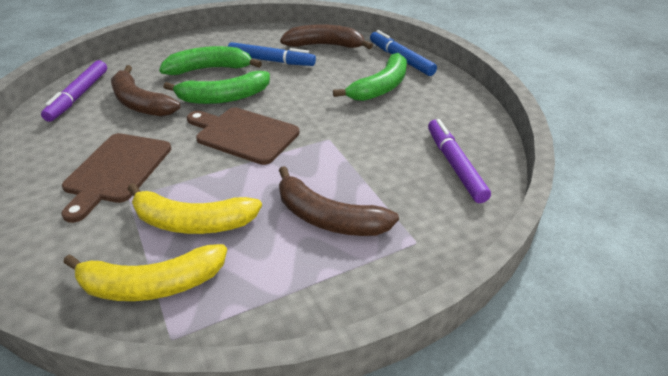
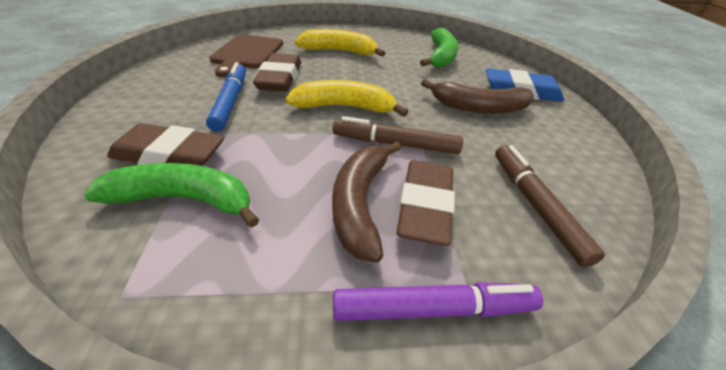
blue eraser: none = 0 -> [486,68,564,102] = 1
blue marker: [228,42,316,66] [370,30,437,76] = 2 -> [206,62,246,132] = 1
brown banana: [111,65,180,117] [279,166,399,236] [280,24,373,49] = 3 -> [332,141,401,262] [421,79,534,114] = 2
brown cutting board: [61,133,171,223] [187,107,300,165] = 2 -> [209,34,283,77] = 1
brown eraser: none = 0 -> [107,123,224,166] [253,53,301,92] [396,160,455,246] = 3
brown marker: none = 0 -> [333,116,463,154] [495,145,605,267] = 2
green banana: [159,46,262,75] [163,71,270,104] [333,53,407,101] = 3 -> [84,163,259,228] [420,28,459,68] = 2
purple marker: [41,60,107,122] [428,119,491,203] = 2 -> [333,282,543,321] = 1

